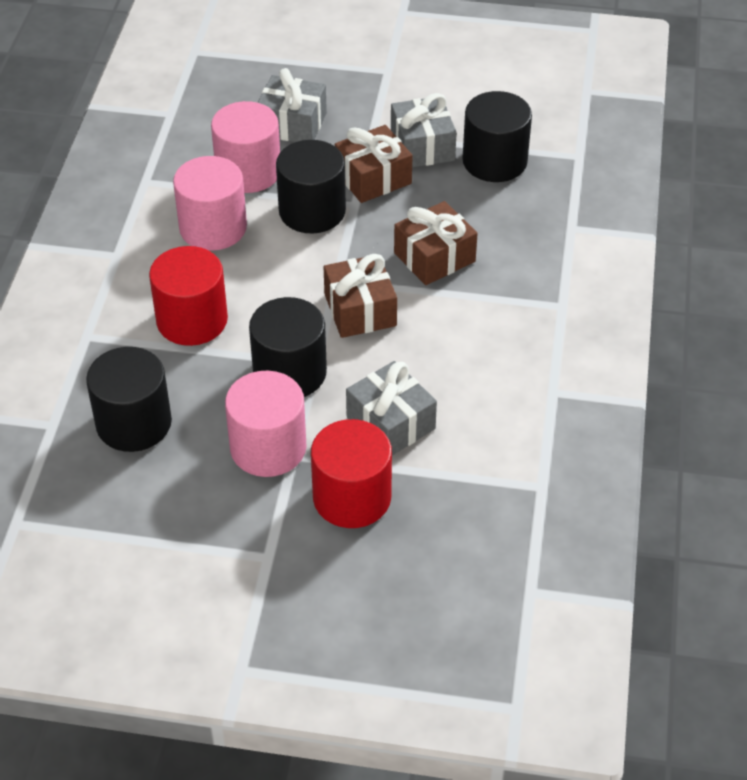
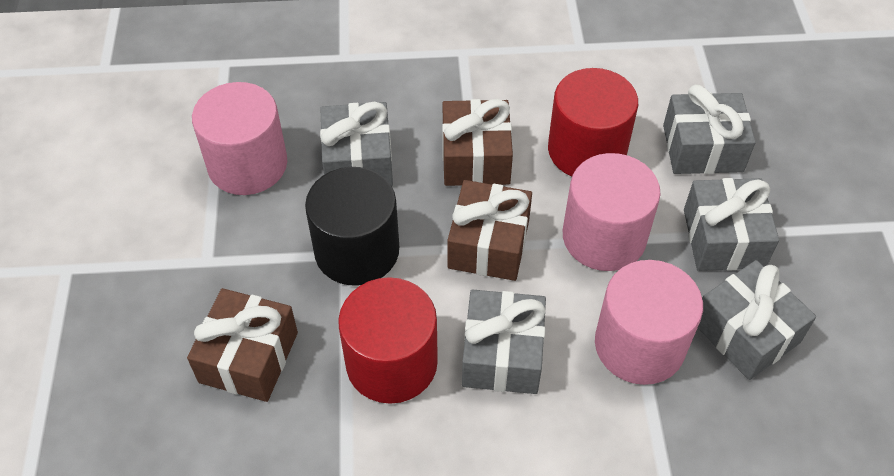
black cylinder: [86,347,172,452] [249,297,327,397] [276,140,346,234] [463,91,532,182] = 4 -> [305,167,399,286] = 1
grey gift: [258,68,327,142] [346,361,437,455] [391,93,457,168] = 3 -> [320,101,393,186] [462,289,546,394] [663,84,756,174] [684,178,779,271] [698,260,816,380] = 5

